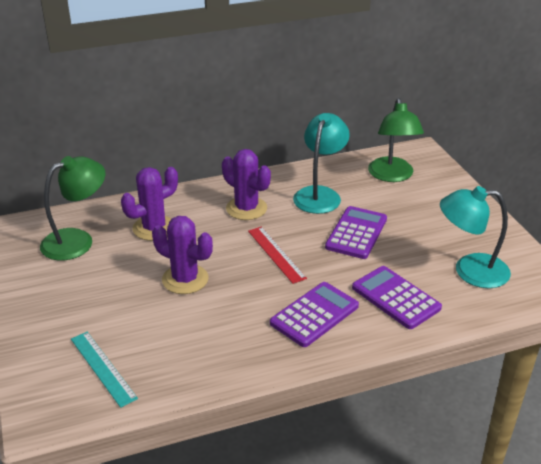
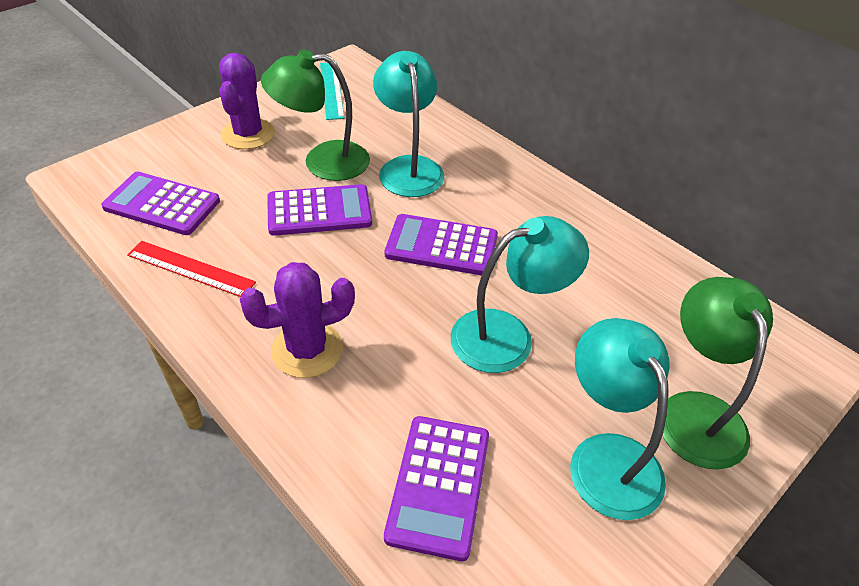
purple cactus: [121,167,178,241] [152,216,213,294] [222,149,271,220] = 3 -> [219,53,275,149] [240,262,355,378] = 2
purple calculator: [270,282,359,347] [325,206,387,259] [352,266,442,329] = 3 -> [101,172,220,235] [267,184,372,236] [384,416,489,561] [385,214,498,276] = 4
turquoise lamp: [293,113,350,214] [440,186,511,288] = 2 -> [373,51,444,197] [451,216,589,373] [570,318,670,520] = 3

